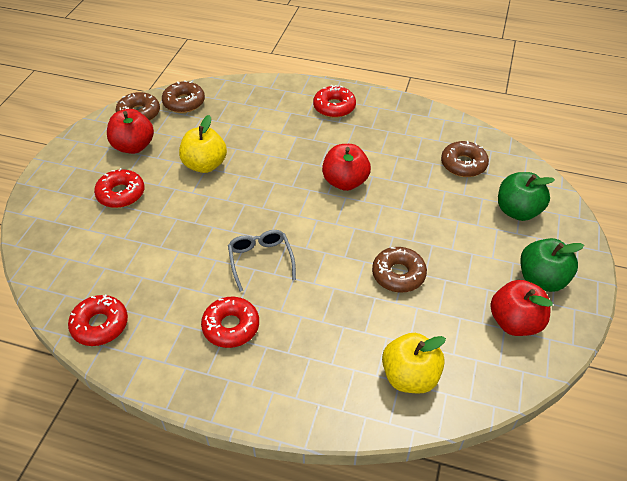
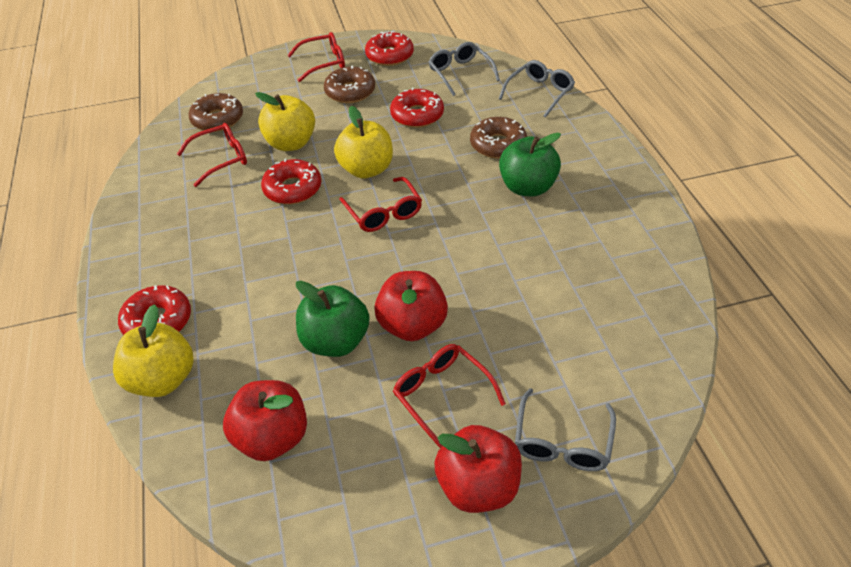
brown donut: [116,92,160,121] [162,80,205,113] [372,247,427,293] [441,141,489,177] = 4 -> [188,93,243,132] [324,66,375,103] [470,117,527,159] = 3
grey glasses: [228,230,296,292] = 1 -> [429,42,500,96] [499,60,575,118] [515,388,616,471] = 3
red glasses: none = 0 -> [177,123,247,187] [288,32,345,82] [339,177,422,232] [393,344,506,448] = 4
yellow apple: [179,115,227,173] [382,333,446,394] = 2 -> [113,304,194,397] [255,92,315,151] [334,106,393,178] = 3

